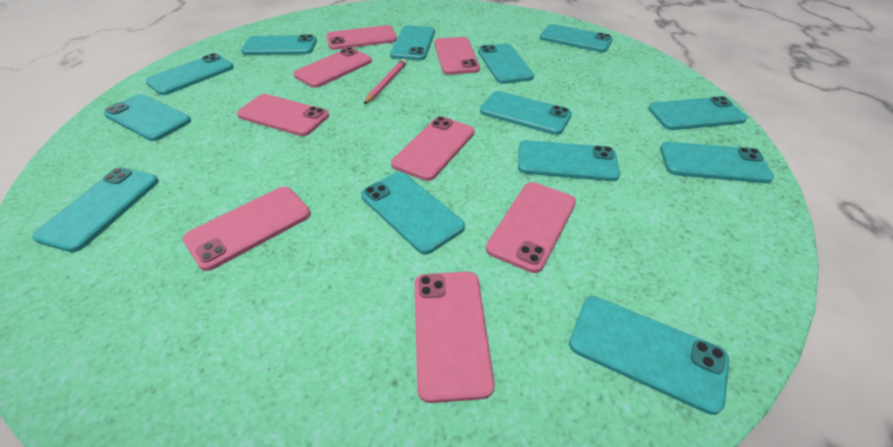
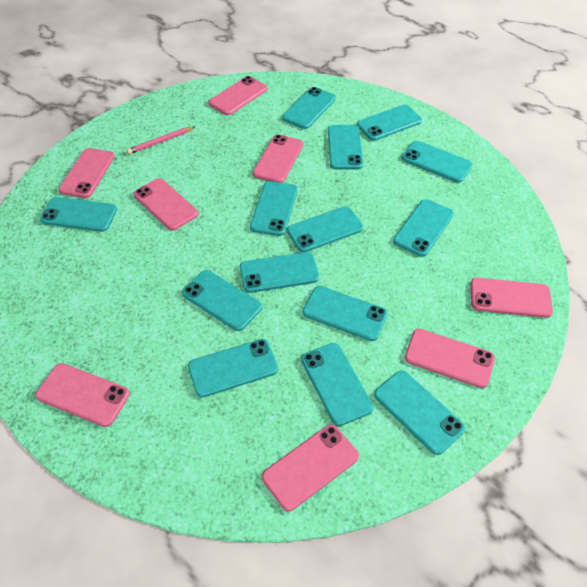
turquoise phone: [32,167,159,252] [103,94,191,141] [145,53,234,95] [241,35,317,55] [361,172,465,254] [390,26,435,60] [478,43,534,84] [480,91,572,135] [518,140,620,181] [540,24,613,52] [569,296,729,415] [648,96,747,130] [660,142,774,183] = 13 -> [40,197,117,232] [182,270,262,331] [188,339,278,398] [240,252,319,293] [250,181,298,236] [282,87,336,129] [287,206,363,252] [301,343,374,426] [303,286,388,341] [328,125,364,170] [357,104,422,141] [374,370,465,455] [393,199,454,257] [402,141,473,183] = 14

